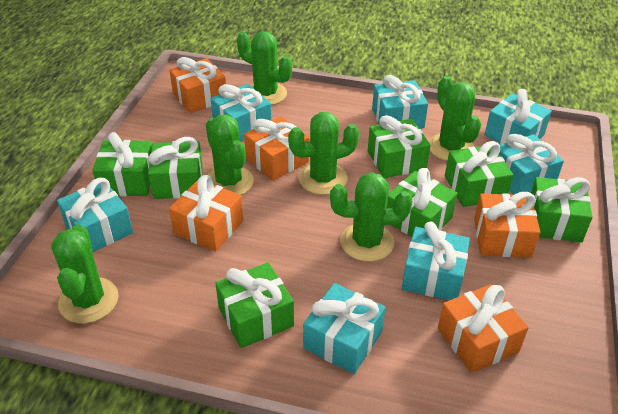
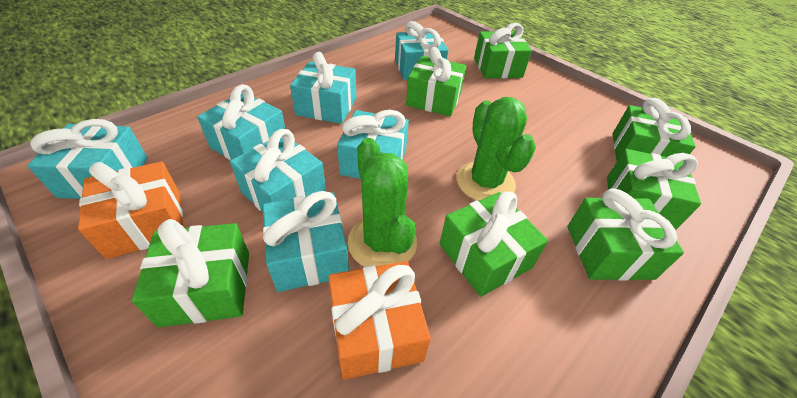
green cactus: [51,224,118,323] [206,115,254,195] [237,31,292,105] [288,112,359,195] [330,172,412,262] [429,76,481,161] = 6 -> [348,138,417,267] [457,97,536,201] = 2
orange gift: [169,57,226,113] [169,175,243,252] [244,116,309,181] [438,284,528,373] [474,192,540,258] = 5 -> [78,162,183,259] [329,261,431,380] = 2

